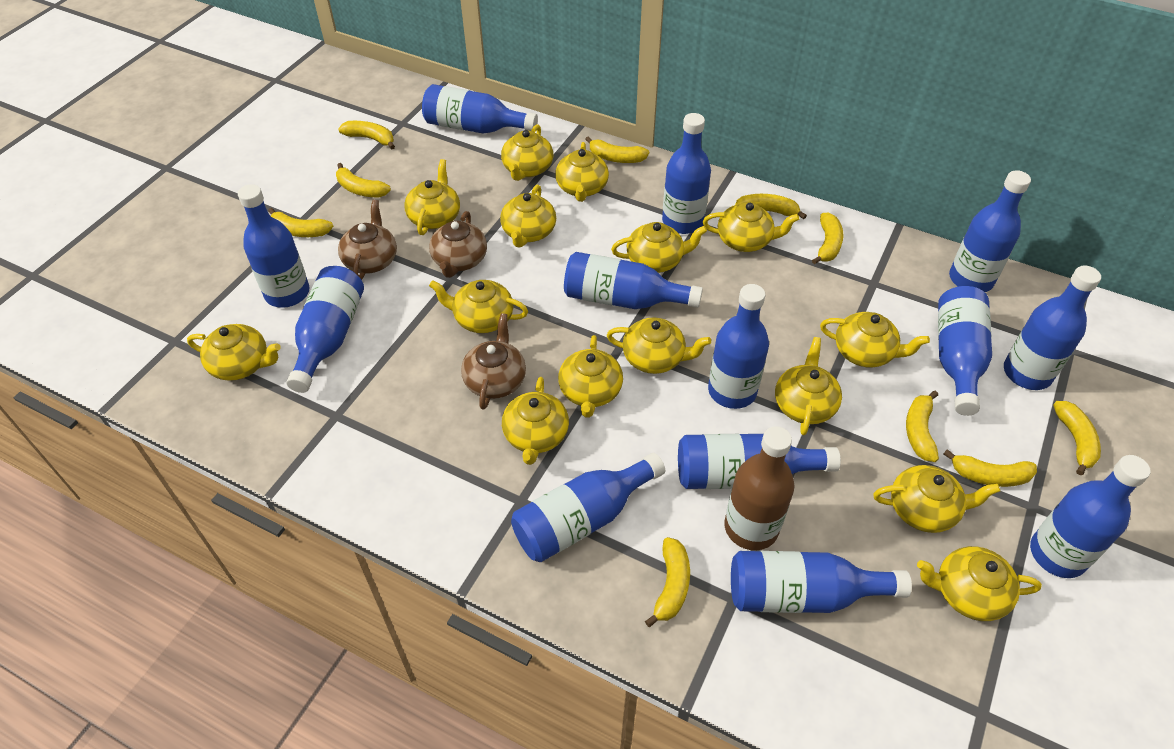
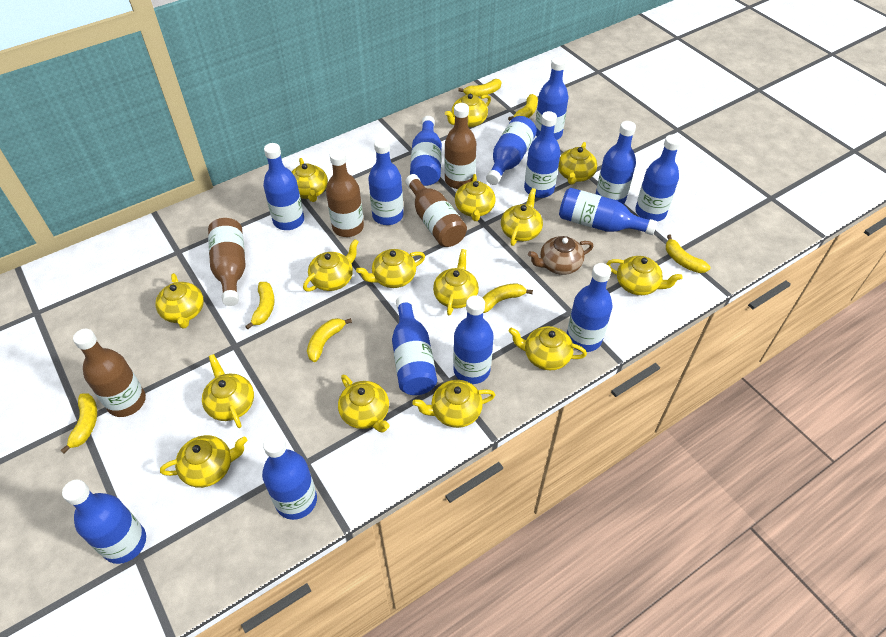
blue bottle: [238,184,310,308] [286,266,364,393] [422,84,538,134] [511,453,665,563] [564,252,703,309] [662,113,711,234] [678,434,841,489] [708,284,769,409] [731,551,912,613] [938,286,992,416] [949,170,1031,292] [1004,266,1101,390] [1030,455,1150,578] = 13 -> [62,480,146,564] [262,434,317,520] [263,143,304,230] [368,138,404,225] [392,295,437,395] [410,116,442,186] [453,295,494,384] [486,116,537,185] [524,111,560,198] [535,57,569,140] [559,188,657,235] [567,263,613,352] [596,121,636,204] [635,135,681,221] = 14
brown bottle: [724,426,795,550] = 1 -> [73,329,146,417] [208,218,246,306] [326,150,364,237] [405,174,467,247] [445,103,476,189] = 5
brown teapot: [338,200,397,280] [429,211,487,278] [461,313,526,410] = 3 -> [528,236,593,275] = 1
yellow banana: [268,208,333,237] [336,163,391,197] [338,121,395,149] [585,136,649,163] [645,537,690,627] [735,194,807,219] [812,213,844,264] [906,391,939,462] [943,449,1037,487] [1053,401,1101,475] = 10 -> [61,393,97,453] [245,282,275,329] [307,318,352,362] [458,79,501,97] [483,283,533,313] [508,94,538,121] [666,235,711,273] = 7

